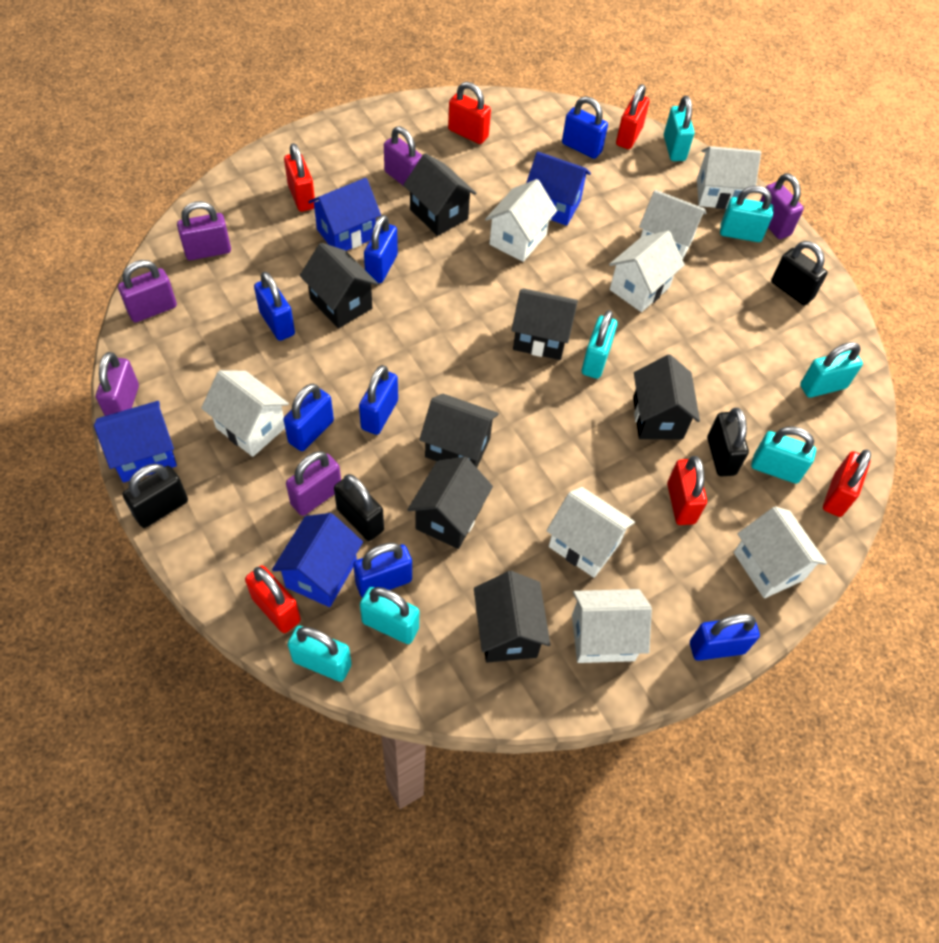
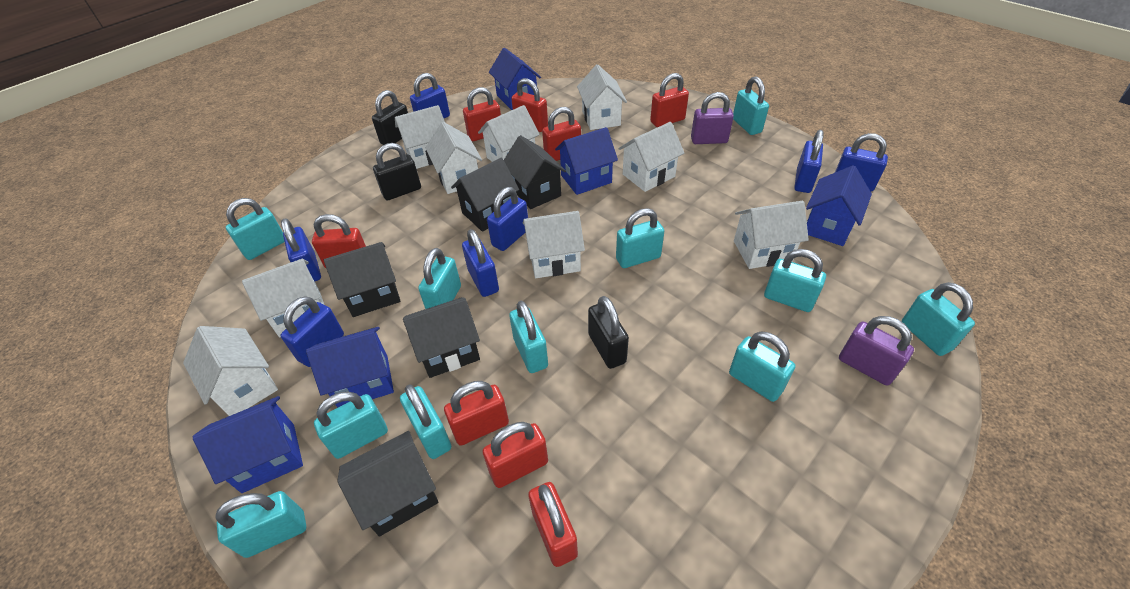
black house: [300,243,378,328] [404,153,476,236] [407,457,493,549] [419,394,499,468] [474,571,550,663] [512,288,578,360] [633,355,700,439] = 7 -> [324,242,400,317] [337,431,438,537] [403,297,480,378] [451,158,519,232] [504,135,566,209] = 5
black padlock: [123,464,188,528] [334,474,384,541] [707,408,749,477] [771,241,828,305] = 4 -> [372,90,408,145] [373,143,421,200] [588,296,629,369] = 3
blue house: [94,401,177,483] [272,513,363,607] [308,178,381,251] [526,152,591,226] = 4 -> [192,396,303,493] [306,327,394,408] [489,48,541,110] [555,127,618,195] [806,165,872,246] = 5
purple padlock: [96,352,139,416] [118,260,177,323] [177,201,231,260] [286,451,341,516] [384,126,422,188] [760,173,804,239] = 6 -> [691,92,734,144] [839,316,914,385] = 2
red padlock: [245,565,301,633] [284,143,315,212] [448,82,491,144] [616,84,650,149] [667,456,707,525] [823,450,871,517] = 6 -> [312,214,366,268] [444,381,509,446] [463,87,501,141] [482,422,548,488] [511,78,548,132] [528,482,578,567] [542,107,581,161] [650,73,689,127] = 8
turquoise padlock: [287,626,352,682] [360,587,419,644] [582,310,617,379] [664,96,694,161] [720,186,773,242] [751,426,816,484] [800,342,863,398] = 7 -> [215,491,307,558] [226,198,284,260] [314,392,388,459] [400,385,451,459] [418,248,461,309] [509,301,548,373] [616,208,664,268] [729,332,795,402] [733,77,769,135] [764,249,826,312] [902,282,975,356] = 11
white house: [201,370,289,457] [485,179,557,262] [546,487,635,578] [572,589,652,663] [609,231,685,312] [639,190,706,260] [697,146,761,209] [734,506,827,598] = 8 -> [183,326,278,416] [242,259,324,337] [395,105,445,169] [425,122,482,194] [478,105,539,162] [523,211,585,278] [577,64,627,130] [619,122,684,192] [734,201,809,269] = 9

